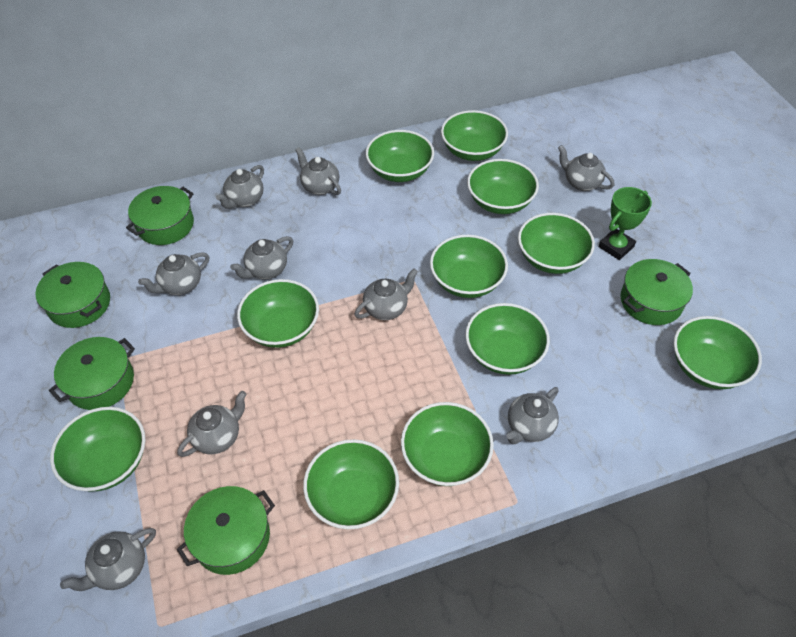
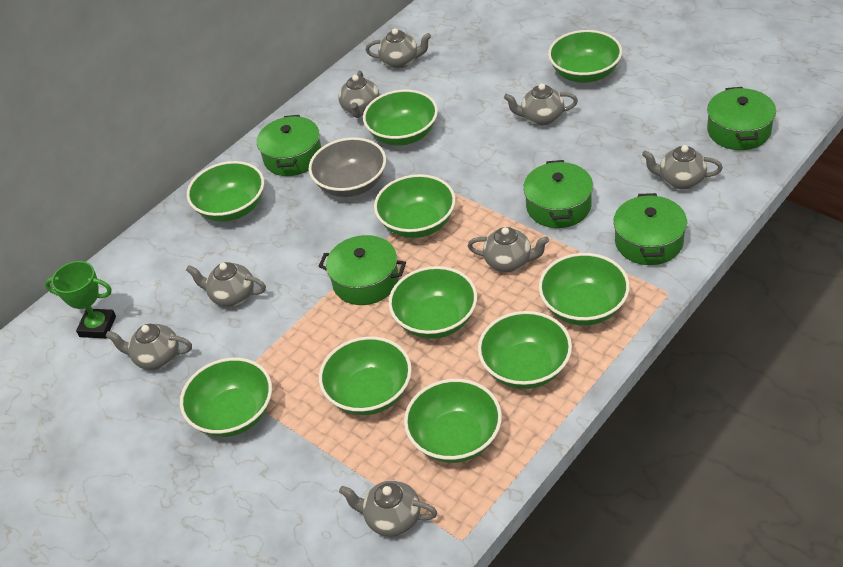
green bowl: [50,407,145,491] [237,279,319,348] [303,439,399,529] [366,130,434,182] [401,402,494,486] [430,235,508,298] [441,110,508,161] [465,303,550,375] [467,159,539,214] [518,213,595,274] [674,316,762,389] = 11 -> [180,358,272,437] [187,161,264,222] [319,336,412,415] [363,90,438,146] [374,174,455,238] [388,266,477,339] [404,379,502,463] [478,311,572,389] [539,253,630,326] [548,30,622,83] = 10
grey bowl: none = 0 -> [309,137,386,197] = 1
grey teapot: [60,528,156,591] [138,252,209,295] [177,391,247,457] [216,165,264,209] [230,236,293,279] [295,147,341,195] [354,269,418,320] [507,387,559,444] [558,145,614,191] = 9 -> [106,324,192,370] [186,262,266,307] [338,70,380,118] [339,480,437,537] [366,28,431,69] [468,227,549,272] [504,83,578,126] [642,145,723,190] = 8

